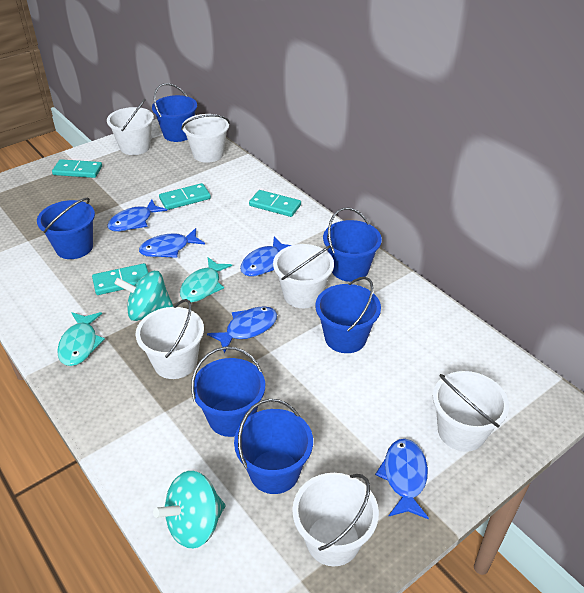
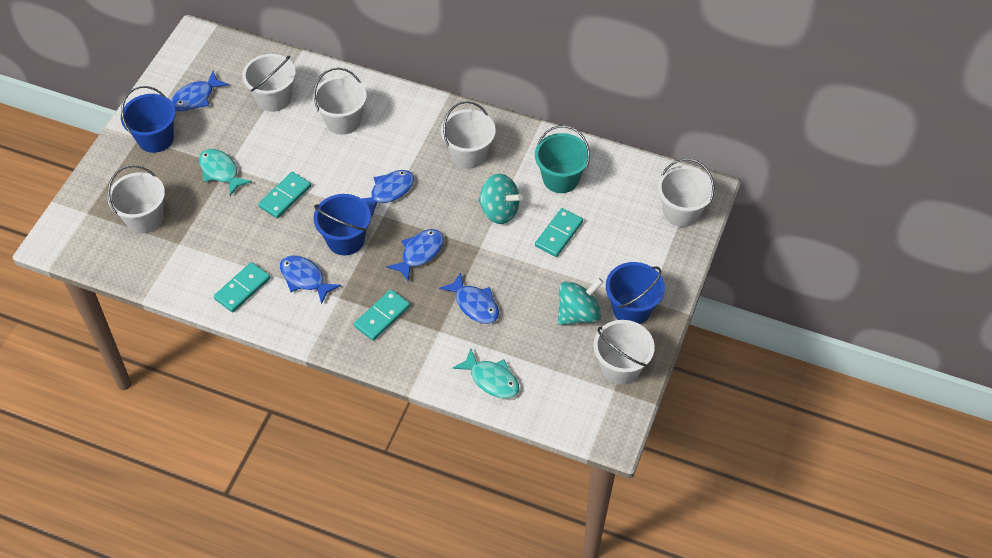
blue bucket: [37,198,95,259] [152,83,197,142] [191,347,265,437] [234,399,313,494] [315,277,381,353] [323,207,382,282] = 6 -> [121,86,176,153] [313,194,371,255] [606,262,665,324] = 3
turquoise bucket: none = 0 -> [535,125,590,193] = 1

